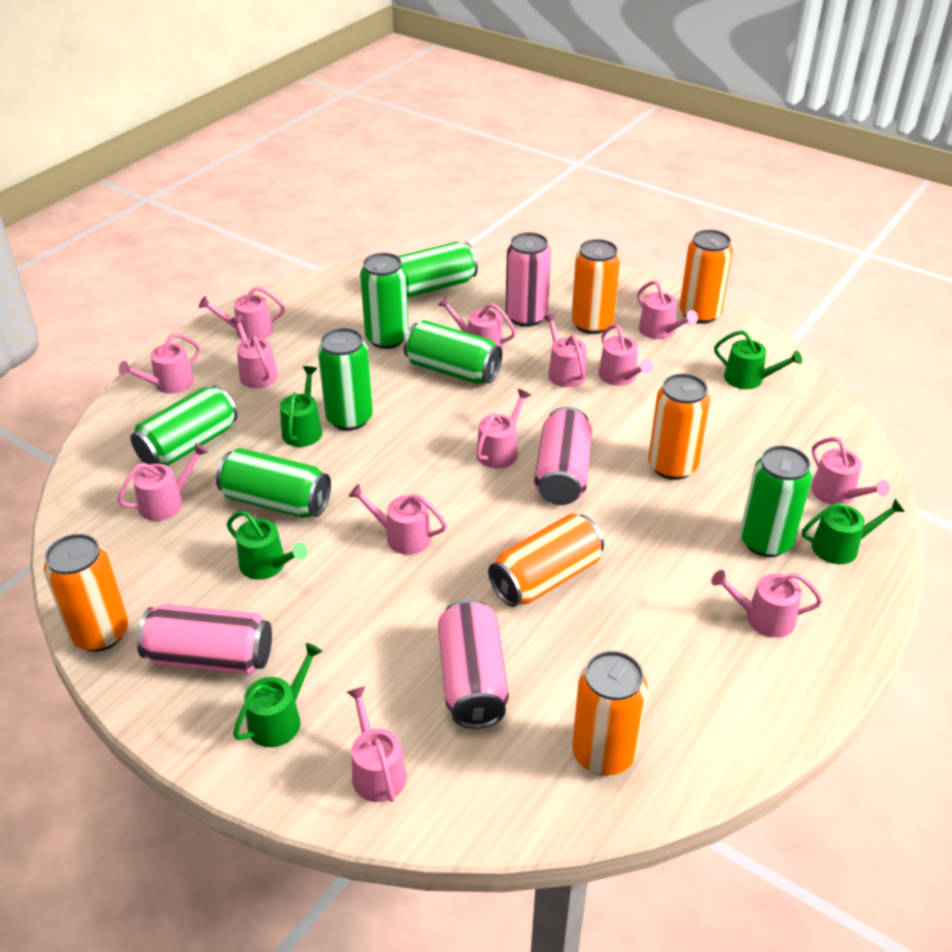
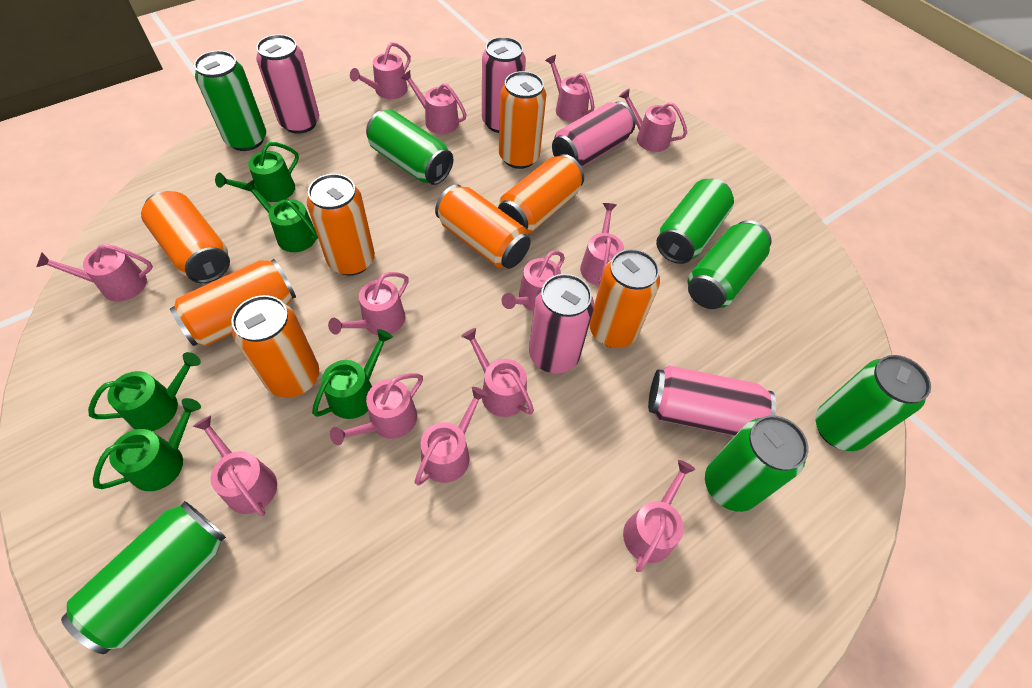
orange can: [44,534,128,652] [488,514,604,607] [571,239,620,334] [572,651,648,776] [648,373,710,480] [679,229,733,324] = 6 -> [141,191,230,283] [170,259,296,346] [231,295,319,398] [307,174,375,276] [435,184,531,269] [498,154,584,234] [499,71,546,169] [589,249,660,348] = 8
pink can: [137,604,272,674] [438,599,509,729] [505,232,551,327] [534,406,592,505] = 4 -> [256,34,319,134] [482,37,526,133] [529,274,594,373] [552,101,635,167] [648,365,776,436] = 5

